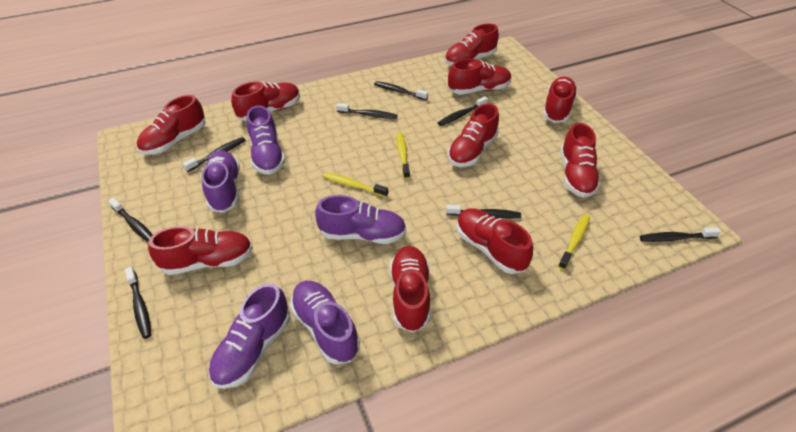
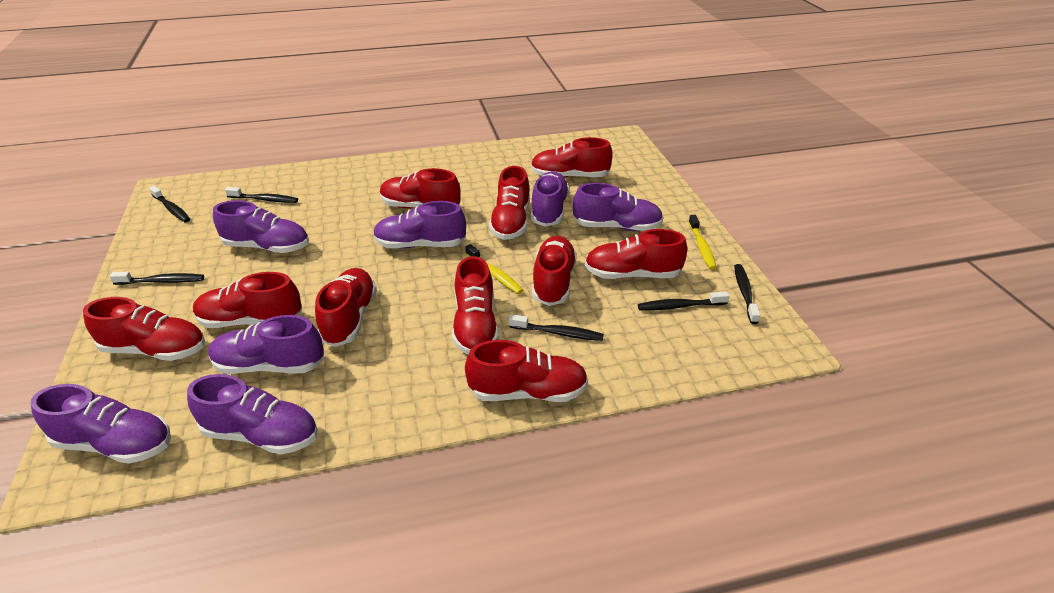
black toothbrush: [108,198,153,242] [125,267,151,339] [183,137,246,172] [336,103,397,119] [374,81,428,100] [438,96,488,126] [446,204,521,218] [640,227,721,242] = 8 -> [110,272,204,285] [149,186,190,222] [225,187,298,203] [509,314,604,341] [638,291,729,310] [734,264,760,324] = 6
purple shoe: [201,151,240,213] [209,283,290,389] [247,105,285,175] [290,281,360,364] [315,195,406,244] = 5 -> [31,384,171,464] [187,374,318,455] [208,315,324,374] [213,200,309,253] [373,201,466,249] [531,171,569,227] [573,183,663,231] = 7
yellow toothbrush: [323,172,388,197] [396,133,410,179] [558,214,590,270] = 3 -> [465,244,523,294] [688,215,717,270] = 2

